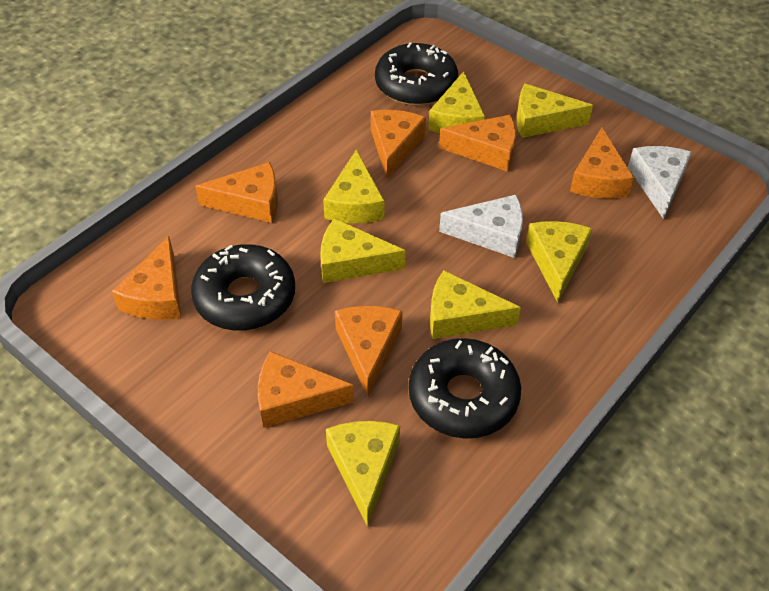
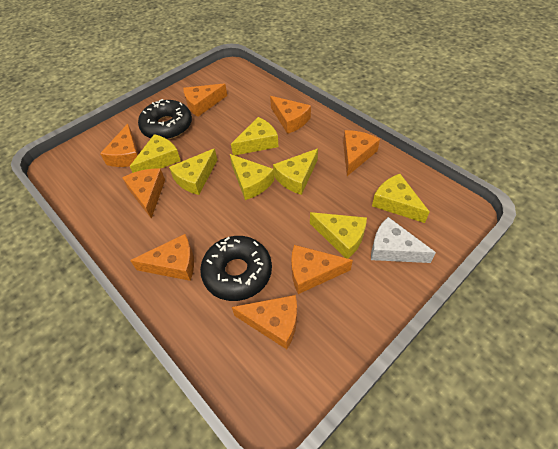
black donut: [191,244,295,331] [375,42,458,106] [409,338,521,439] = 3 -> [138,99,192,140] [200,236,272,301] = 2
orange cheese: [112,236,181,320] [195,162,278,223] [258,351,354,428] [335,306,402,397] [371,110,426,179] [439,115,516,172] [570,128,634,198] = 7 -> [100,124,139,167] [122,169,165,219] [130,234,194,281] [183,84,227,117] [232,295,297,349] [270,96,311,134] [291,245,353,294] [343,130,380,176] = 8
white cheese: [439,195,523,258] [628,146,692,219] = 2 -> [371,217,436,263] = 1

